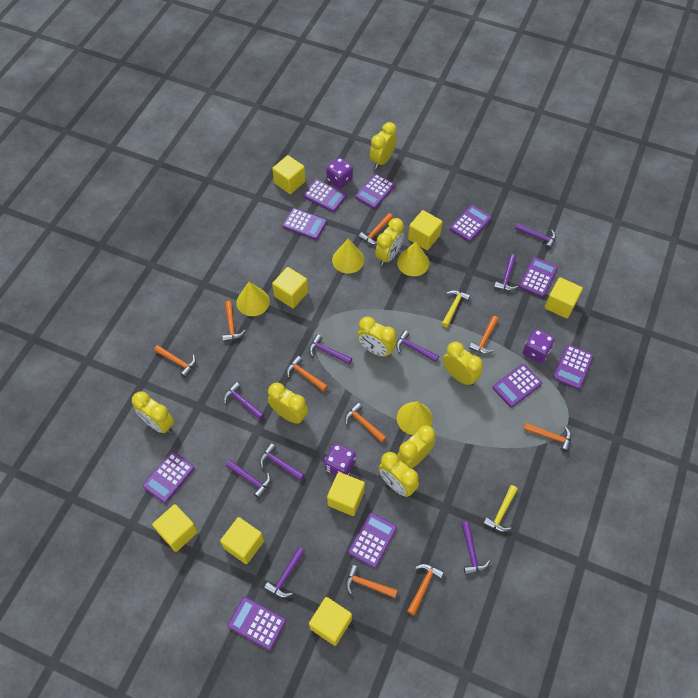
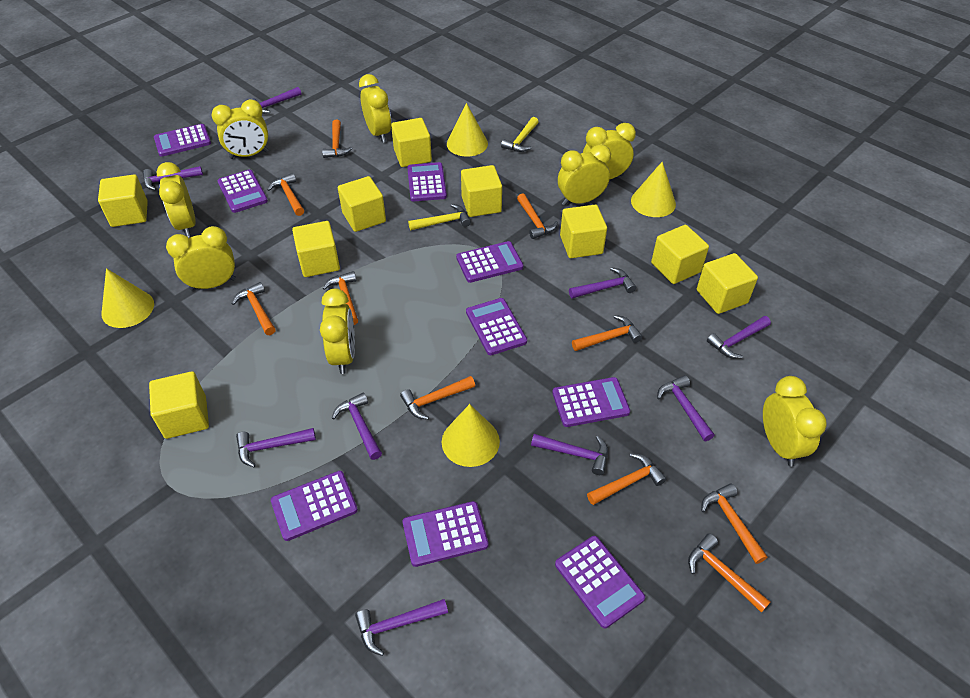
orange hammer: [154,345,196,378] [222,301,246,342] [286,356,328,392] [345,402,387,442] [346,565,398,598] [359,213,393,245] [407,563,444,615] [469,316,499,354] [523,423,571,452] = 9 -> [232,282,276,335] [267,173,304,216] [322,120,353,158] [323,271,358,325] [400,376,475,420] [517,194,558,239] [572,315,643,351] [587,453,667,505] [688,534,770,613] [701,483,768,564] = 10
purple calculator: [143,451,195,503] [228,597,286,650] [283,208,327,240] [303,179,347,212] [348,512,397,568] [355,173,395,209] [450,205,492,242] [492,364,542,407] [519,257,558,297] [553,344,593,389] = 10 -> [154,124,211,157] [217,170,268,213] [271,471,358,541] [403,501,489,567] [407,162,447,201] [456,241,523,283] [466,298,527,355] [552,377,630,427] [555,536,645,628] = 9
purple dice: [324,443,356,475] [326,158,353,189] [523,329,555,363] = 3 -> none = 0
yellow cube: [152,504,198,552] [220,517,264,564] [272,155,306,194] [272,267,308,308] [309,597,352,646] [327,472,365,516] [408,210,442,250] [545,277,583,318] = 8 -> [98,174,148,227] [149,371,209,439] [292,221,340,277] [338,176,386,232] [391,118,432,167] [461,165,502,217] [560,205,607,258] [651,225,709,284] [697,253,758,314] = 9

